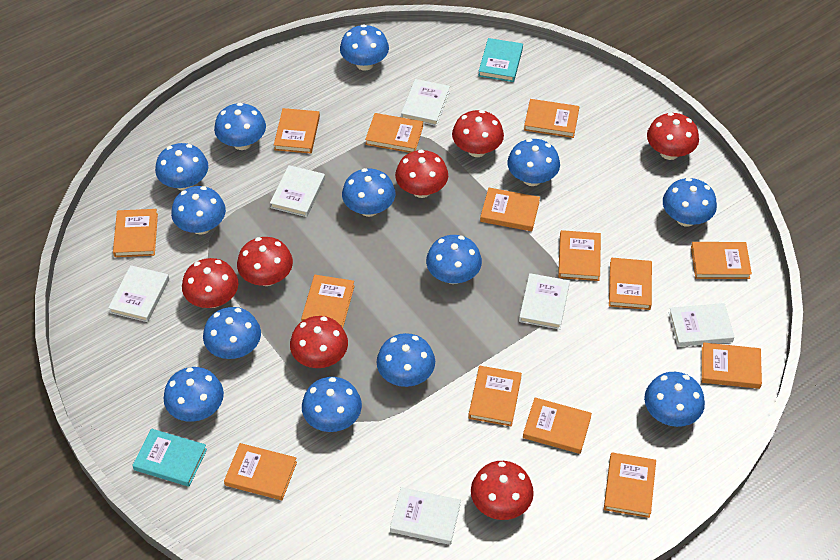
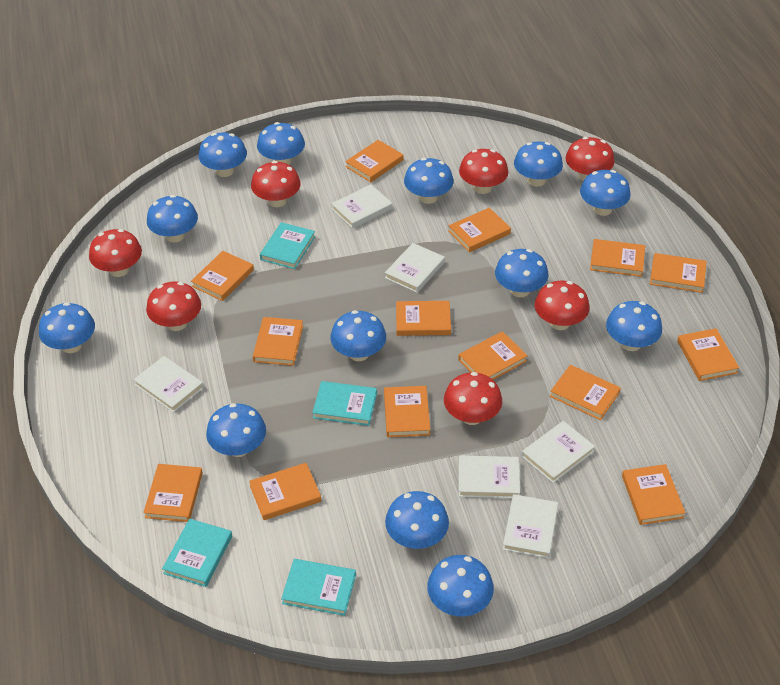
turquoise book: [132,428,207,487] [478,38,523,82] = 2 -> [162,519,232,587] [260,222,315,269] [281,559,356,616] [312,381,377,426] = 4

